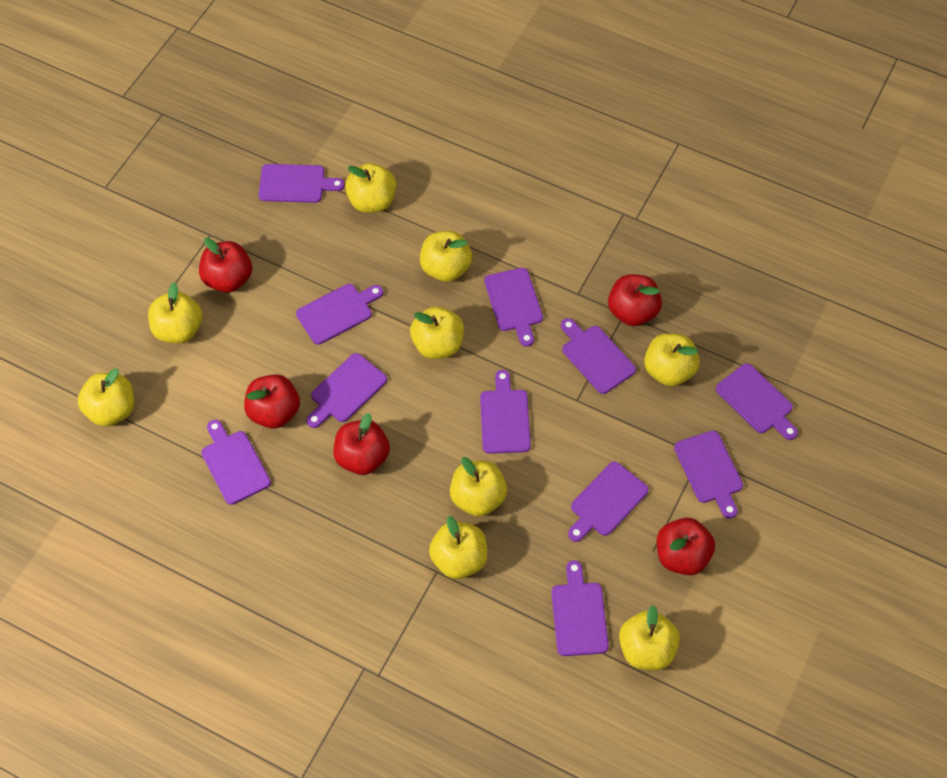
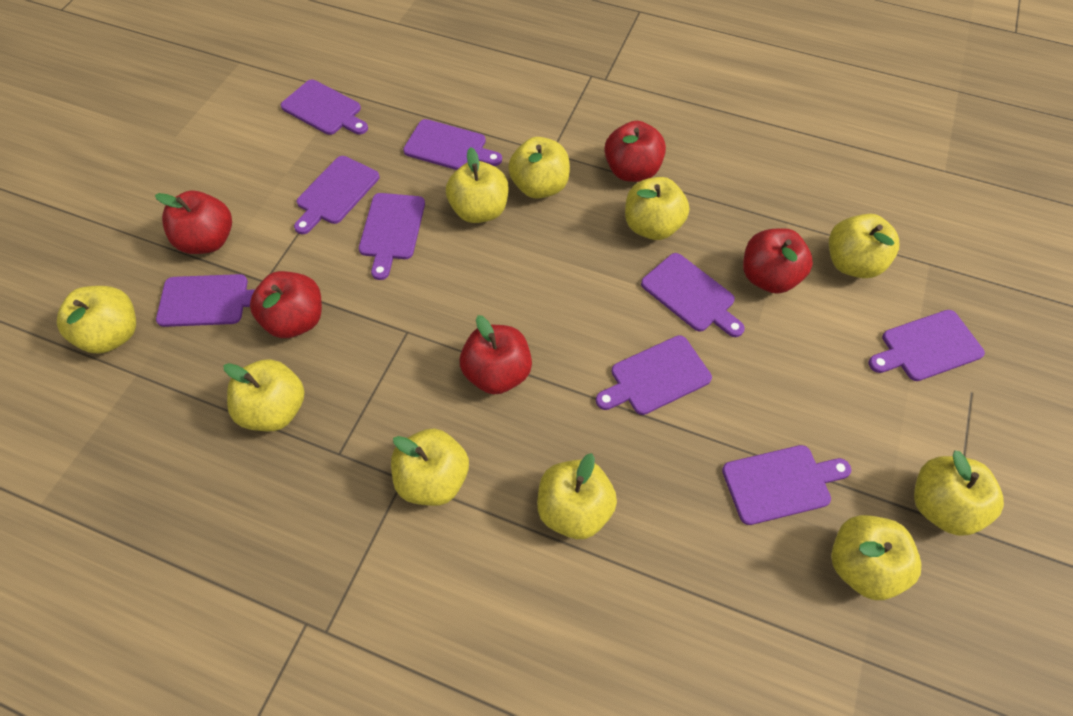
purple cutting board: [201,420,271,505] [258,164,345,203] [296,284,383,345] [306,353,387,428] [480,370,531,454] [484,268,543,346] [551,560,609,656] [561,318,636,394] [568,462,649,542] [674,431,743,519] [716,363,798,440] = 11 -> [156,274,255,327] [281,79,368,135] [294,156,380,234] [359,193,425,280] [403,119,502,170] [596,335,712,415] [641,253,745,337] [722,445,851,525] [868,310,985,381] = 9
yellow apple: [78,368,134,427] [148,283,203,343] [345,163,396,213] [410,306,464,359] [420,231,472,282] [429,516,487,579] [450,457,507,516] [619,605,680,670] [644,333,700,386] = 9 -> [57,286,136,354] [224,359,305,431] [391,429,469,506] [446,147,508,223] [508,137,570,199] [537,453,617,539] [625,177,689,240] [829,214,899,278] [831,515,921,600] [914,451,1004,536] = 10

